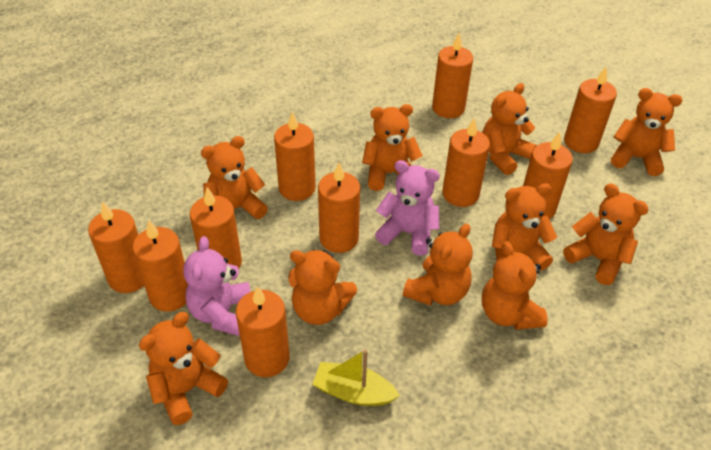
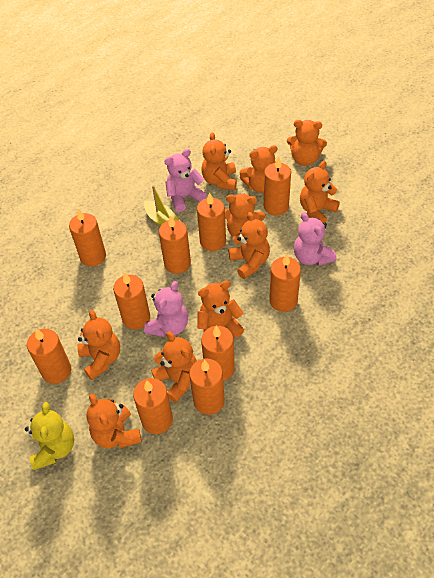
pink teddy bear: [183,236,250,336] [375,160,440,256] = 2 -> [144,281,188,337] [164,149,207,212] [294,212,336,266] = 3
yellow teddy bear: none = 0 -> [25,402,74,470] = 1

